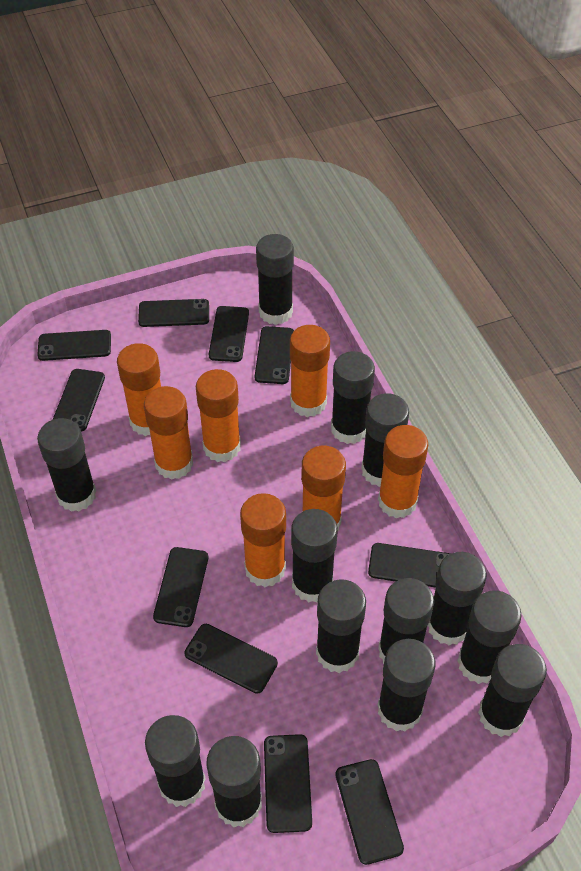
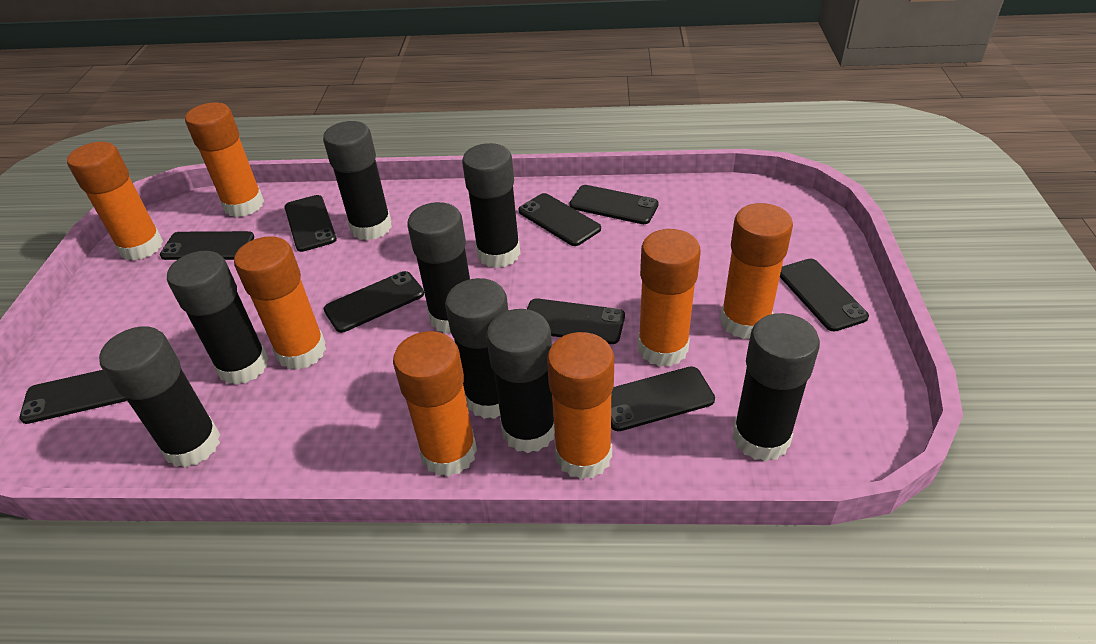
black glue stick: [37,418,97,512] [145,715,206,807] [206,736,262,827] [256,234,294,325] [291,509,338,602] [316,579,366,673] [331,351,375,444] [361,393,409,487] [378,578,434,664] [378,639,435,731] [428,552,487,645] [457,591,522,684] [478,644,547,737] = 13 -> [99,326,221,468] [167,251,269,385] [323,121,392,241] [407,202,470,334] [445,278,508,419] [462,143,520,268] [486,309,555,453] [733,313,820,462] = 8
black phone: [37,330,111,361] [53,369,105,432] [138,299,209,327] [153,547,208,627] [185,624,278,694] [209,306,249,362] [255,326,294,384] [264,734,312,833] [335,759,404,865] [368,543,450,587] = 10 -> [19,370,127,424] [160,231,254,260] [285,195,337,252] [323,271,424,333] [518,193,601,246] [527,298,625,344] [569,185,659,224] [611,366,715,431] [780,258,869,332] = 9

